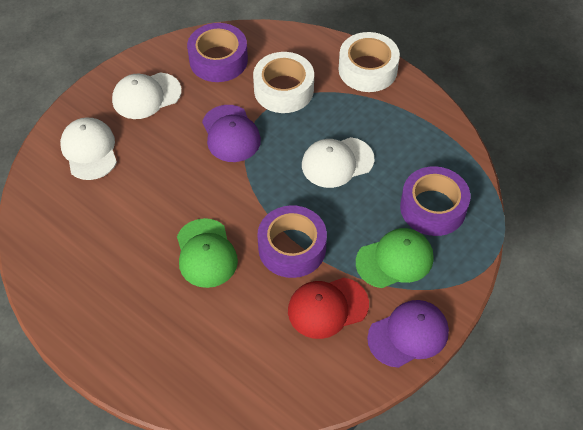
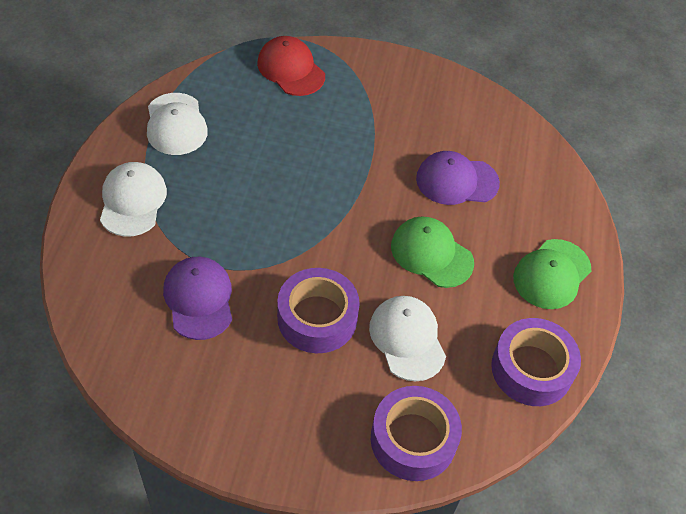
white tape: [253,52,314,113] [339,32,400,92] = 2 -> none = 0

